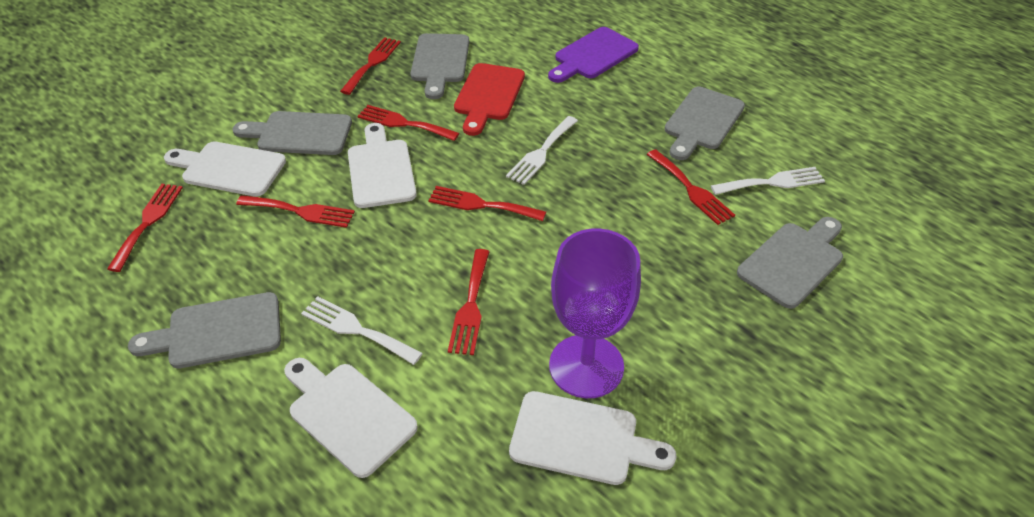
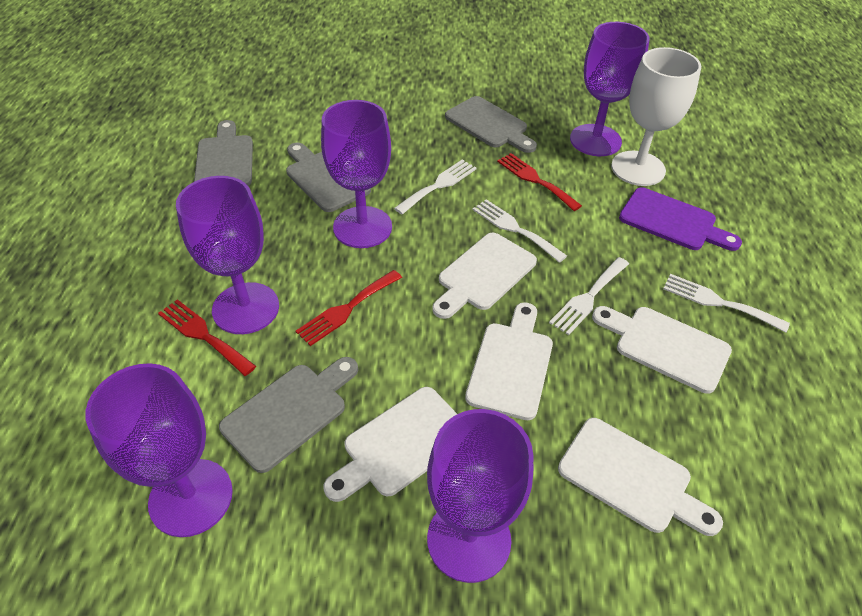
grey cutting board: [128,292,281,369] [232,111,352,155] [411,33,469,99] [665,87,745,160] [737,217,843,309] = 5 -> [194,120,253,186] [219,357,358,473] [286,142,371,212] [445,96,537,153] = 4
purple goblet: [549,228,641,398] = 1 -> [85,363,233,537] [176,176,279,334] [321,100,392,248] [427,409,533,583] [570,22,650,156] = 5
red cutting board: [454,63,525,136] = 1 -> none = 0
red fork: [107,184,183,272] [236,195,355,228] [340,37,401,95] [358,105,459,141] [428,186,546,221] [448,249,490,355] [647,149,735,225] = 7 -> [158,299,256,376] [296,270,402,346] [497,153,582,211] = 3
white cutting board: [164,141,286,197] [284,358,418,478] [348,123,417,208] [509,391,676,485] = 4 -> [324,387,457,502] [432,232,537,319] [465,302,553,420] [558,418,723,536] [592,306,732,394] = 5
white fork: [301,296,423,365] [506,116,578,185] [711,167,825,195] = 3 -> [394,160,477,214] [472,199,567,263] [549,257,629,335] [663,274,790,332] = 4
white goblet: none = 0 -> [611,47,701,186] = 1

